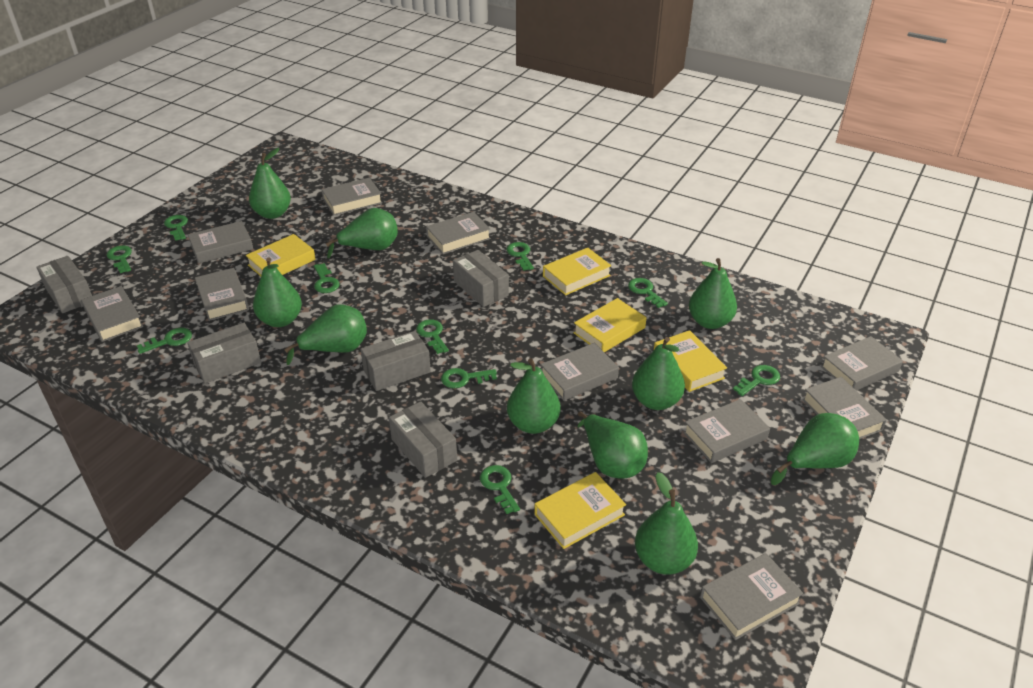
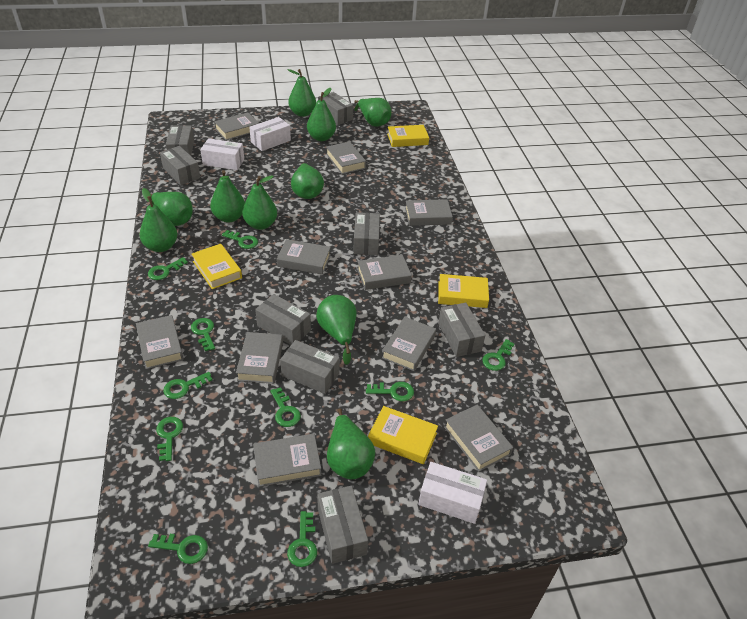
grey box: [36,256,92,313] [187,323,261,383] [361,331,431,391] [389,401,457,478] [453,250,509,307] = 5 -> [160,146,200,185] [166,125,194,156] [255,294,311,345] [280,340,340,394] [317,486,368,564] [318,92,353,125] [353,212,380,255] [438,303,485,357] = 8
white box: none = 0 -> [200,138,244,170] [249,117,291,151] [418,462,487,524] = 3
yellow book: [245,234,316,276] [534,472,626,549] [543,248,611,295] [573,298,647,352] [653,330,727,392] = 5 -> [192,244,242,289] [368,406,438,464] [387,125,429,147] [438,274,489,308] = 4

